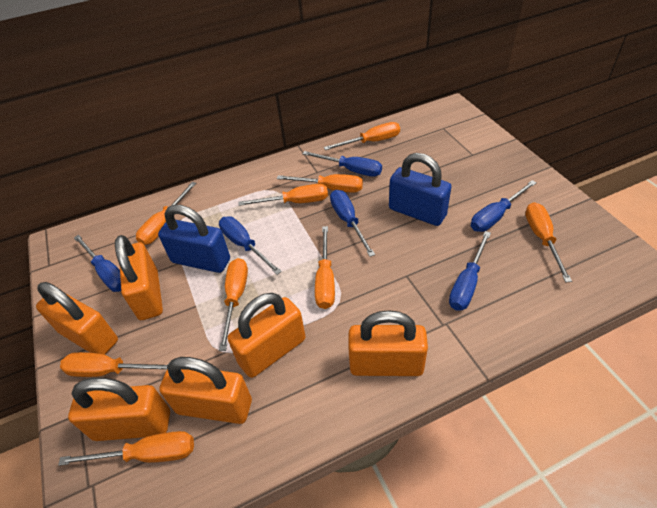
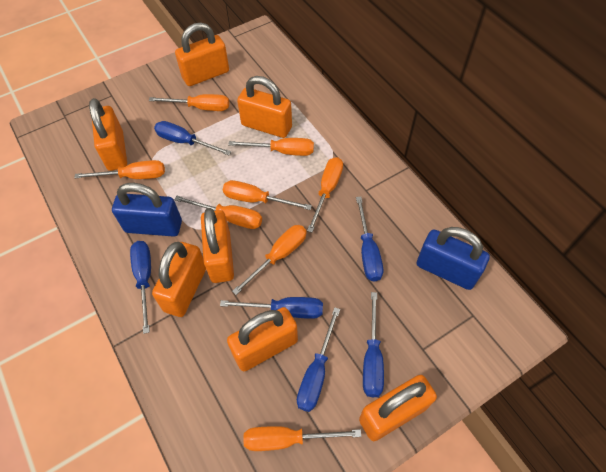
orange padlock: [36,282,118,355] [68,378,170,441] [115,235,163,320] [159,357,252,424] [228,293,305,378] [348,310,428,376] = 6 -> [89,98,127,171] [152,242,206,317] [175,22,229,86] [201,208,234,283] [227,307,298,371] [237,76,292,138] [359,375,437,441] = 7
orange screwdriver: [58,431,194,466] [60,352,168,377] [136,182,196,245] [219,258,248,351] [238,184,328,206] [277,174,363,193] [315,226,335,309] [324,122,400,150] [525,202,572,282] = 9 -> [74,160,165,179] [149,94,229,111] [174,196,262,229] [223,180,312,210] [228,138,314,156] [232,225,307,295] [243,426,362,451] [307,157,343,232] = 8

